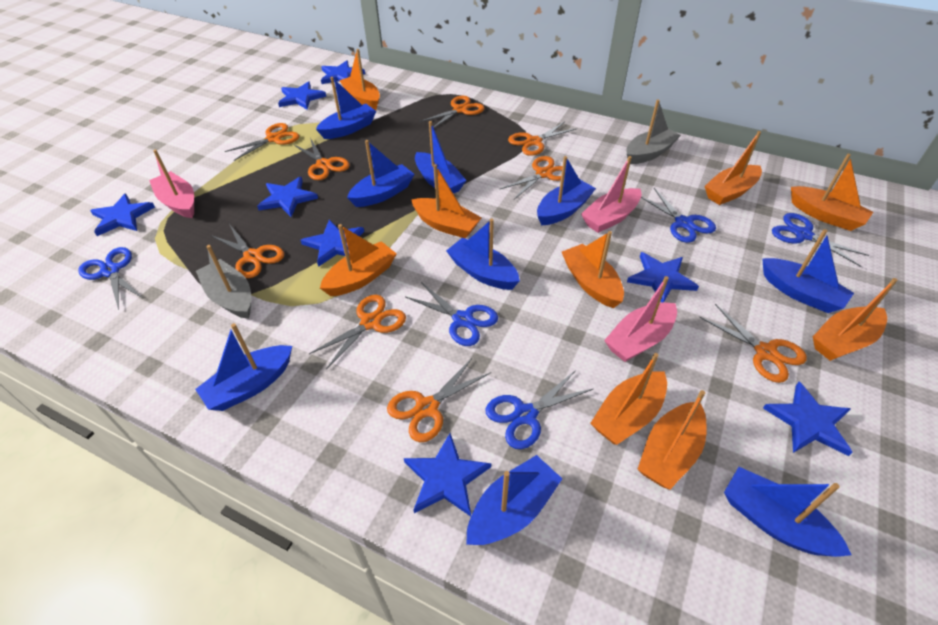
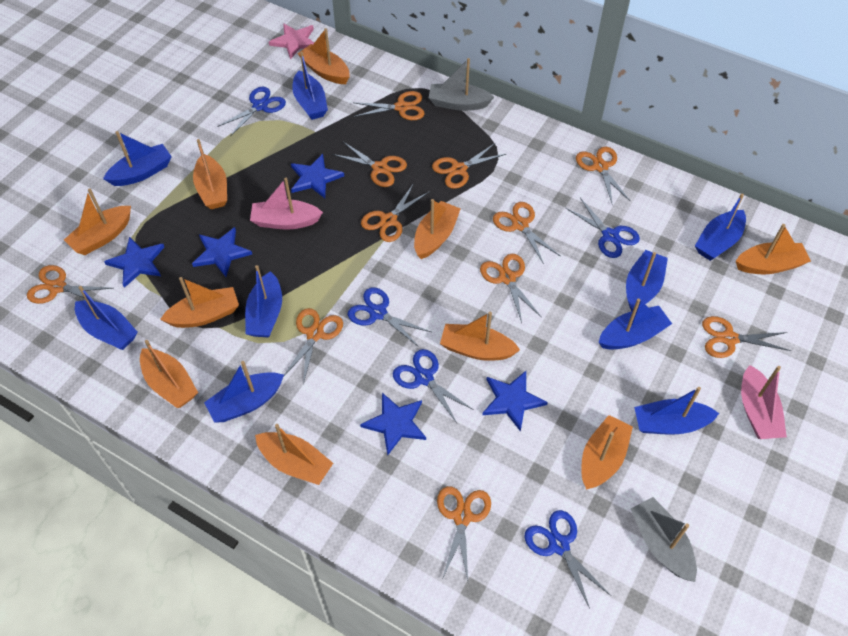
blue star: [90,194,155,236] [257,177,318,217] [278,81,326,110] [301,220,364,267] [321,60,365,84] [404,433,491,517] [627,252,699,303] [763,382,852,456] = 8 -> [104,237,164,288] [192,227,252,277] [291,154,344,198] [360,393,426,455] [482,371,548,432] = 5
orange boat: [320,224,397,296] [339,49,380,110] [411,164,482,238] [562,231,624,308] [590,353,667,445] [637,390,706,490] [705,131,762,205] [791,154,873,231] [813,278,897,361] = 9 -> [64,188,131,255] [140,340,198,408] [160,277,239,328] [193,139,227,209] [255,424,333,485] [298,28,349,84] [414,199,461,259] [440,312,520,361] [581,415,633,489] [736,224,811,274] = 10
orange scissors: [210,224,284,278] [225,123,299,161] [293,138,350,180] [309,295,406,369] [387,357,491,442] [420,96,485,128] [500,156,563,199] [508,122,577,156] [699,304,807,383] = 9 -> [27,265,113,304] [284,308,343,384] [332,142,407,187] [353,91,424,120] [361,183,429,242] [432,142,506,189] [437,486,491,581] [480,254,542,323] [493,202,561,264] [576,146,631,203] [702,316,791,358] = 11
pink boat: [149,149,194,218] [581,156,642,233] [604,276,677,362] = 3 -> [250,178,323,230] [741,365,787,439] = 2
pink star: none = 0 -> [269,23,314,59] = 1

